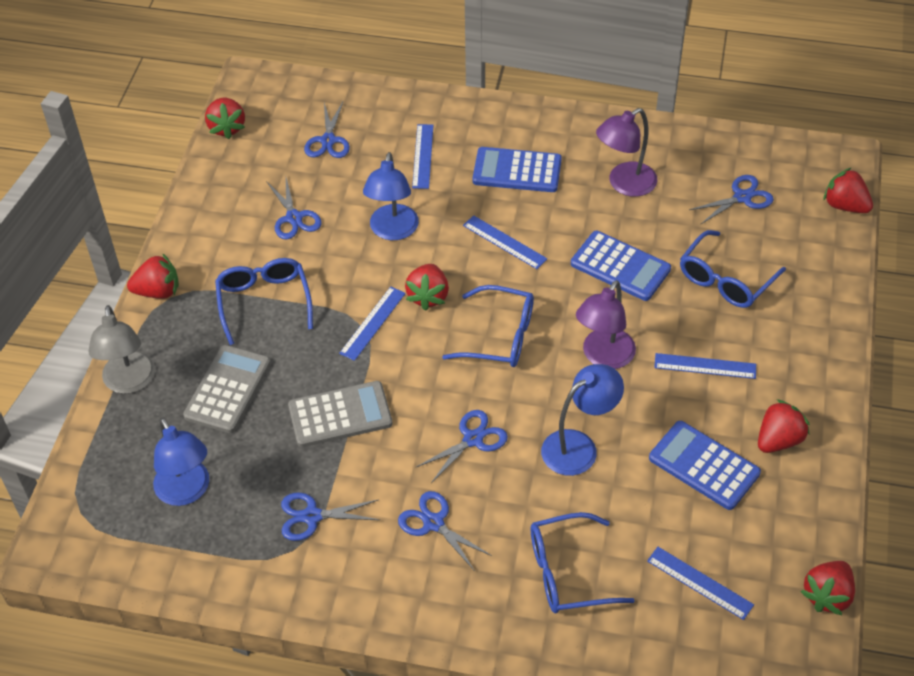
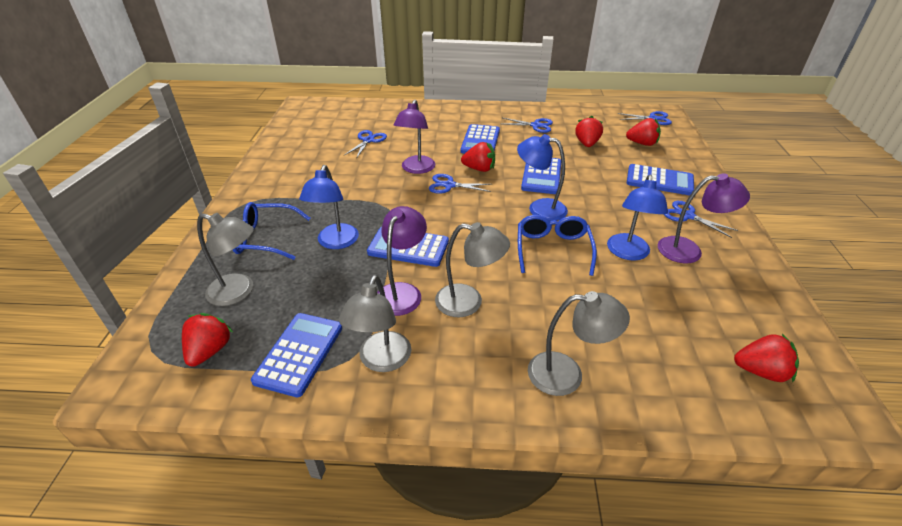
blue calculator: [473,147,562,192] [571,231,671,301] [649,421,761,510] = 3 -> [251,313,342,397] [367,227,449,267] [460,124,500,154] [521,158,561,194] [627,164,694,195] = 5
blue glasses: [215,258,313,345] [442,285,534,367] [531,512,635,613] [680,230,786,308] = 4 -> [233,202,311,260] [518,215,597,276] = 2
blue ruler: [339,286,406,361] [412,124,434,189] [463,215,547,269] [647,547,754,620] [654,353,756,379] = 5 -> none = 0
blue scissors: [266,178,322,239] [281,492,380,541] [304,102,350,158] [398,491,492,571] [416,410,508,483] [689,175,774,225] = 6 -> [344,130,387,159] [429,174,491,194] [503,118,553,133] [618,111,672,125] [664,201,738,238] = 5
grey calculator: [183,345,271,433] [288,381,393,447] = 2 -> none = 0
grey lamp: [89,305,155,394] = 1 -> [197,213,254,306] [339,275,411,372] [435,222,510,317] [528,291,630,396] = 4
purple lamp: [576,280,636,369] [596,108,657,197] = 2 -> [377,206,427,316] [394,100,435,174] [658,173,750,263] = 3
red strawberry: [127,253,179,299] [205,98,245,139] [405,264,449,311] [758,399,810,453] [800,561,855,615] [823,168,873,213] = 6 -> [182,313,233,367] [461,142,495,172] [575,116,603,147] [626,118,661,146] [734,334,799,382] = 5

